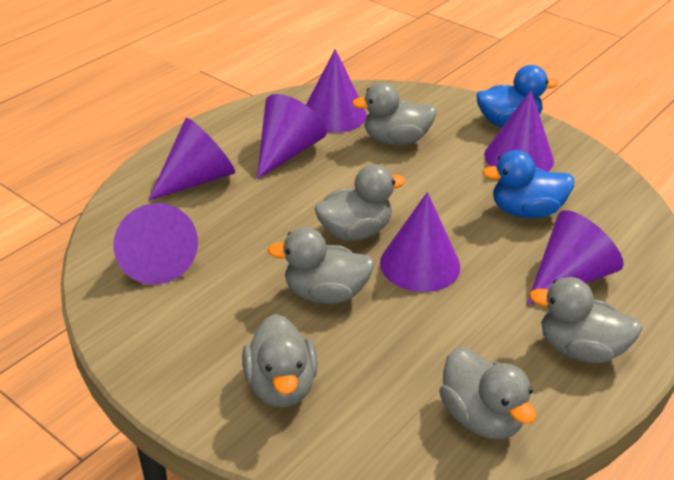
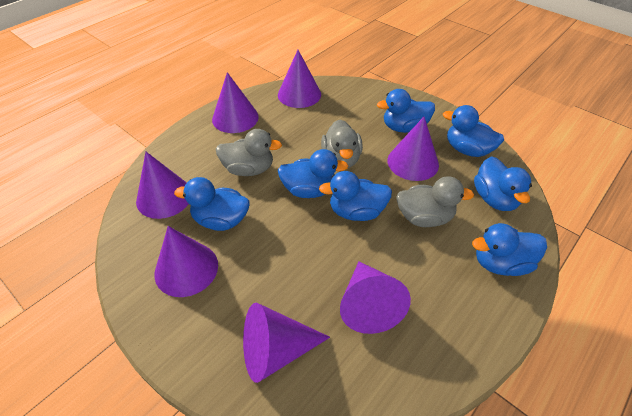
blue duck: [476,65,558,127] [482,150,574,218] = 2 -> [174,177,249,231] [278,149,348,198] [319,171,392,221] [377,89,435,133] [443,105,504,157] [472,223,547,276] [474,156,532,211] = 7
grey duck: [242,314,318,407] [268,227,375,304] [314,164,405,241] [352,82,437,145] [439,347,536,439] [529,277,642,363] = 6 -> [216,129,282,176] [321,120,363,168] [396,176,474,227] = 3

